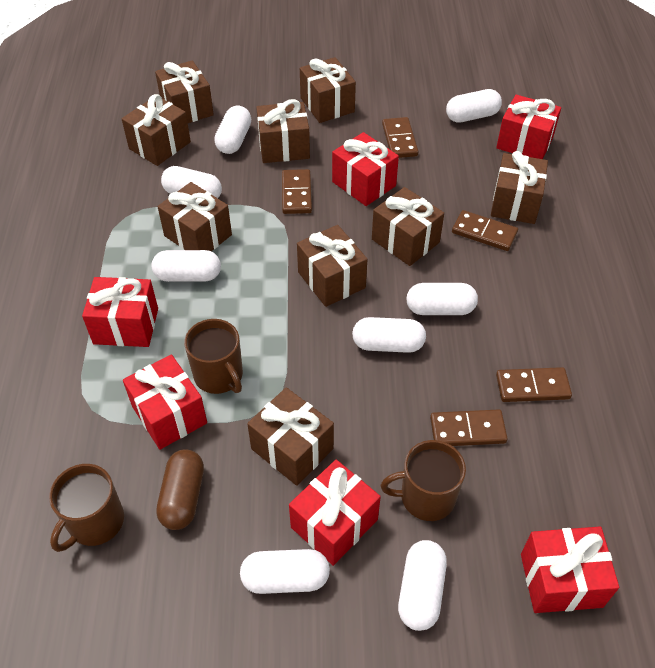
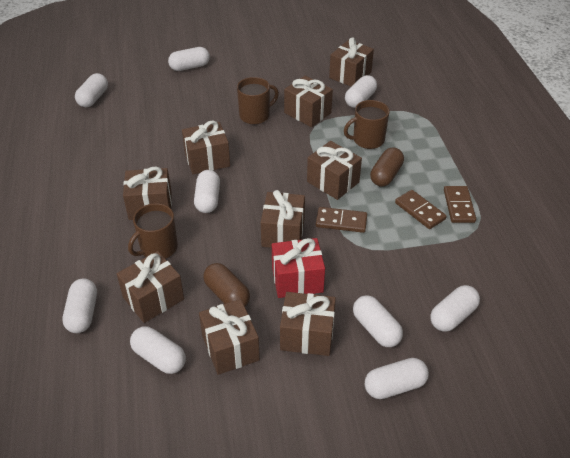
brown capsule: [156,449,204,530] = 1 -> [203,263,250,306] [370,147,404,187] = 2
brown domino: [282,169,312,214] [382,117,419,158] [430,409,508,446] [452,210,518,251] [496,367,572,402] = 5 -> [316,207,367,233] [395,190,447,229] [444,186,476,223] = 3
red gift: [82,277,158,347] [123,354,207,450] [289,459,381,566] [332,132,399,206] [496,94,561,159] [521,527,619,613] = 6 -> [272,238,325,298] = 1
white capsule: [152,250,221,282] [161,166,222,198] [214,106,251,154] [240,549,330,594] [352,317,426,353] [398,540,447,631] [406,283,478,315] [446,89,502,123] = 8 -> [62,278,97,333] [75,73,108,107] [130,326,186,374] [168,47,210,71] [194,170,220,213] [345,75,377,108] [353,295,403,347] [365,358,429,399] [430,285,480,332] = 9

